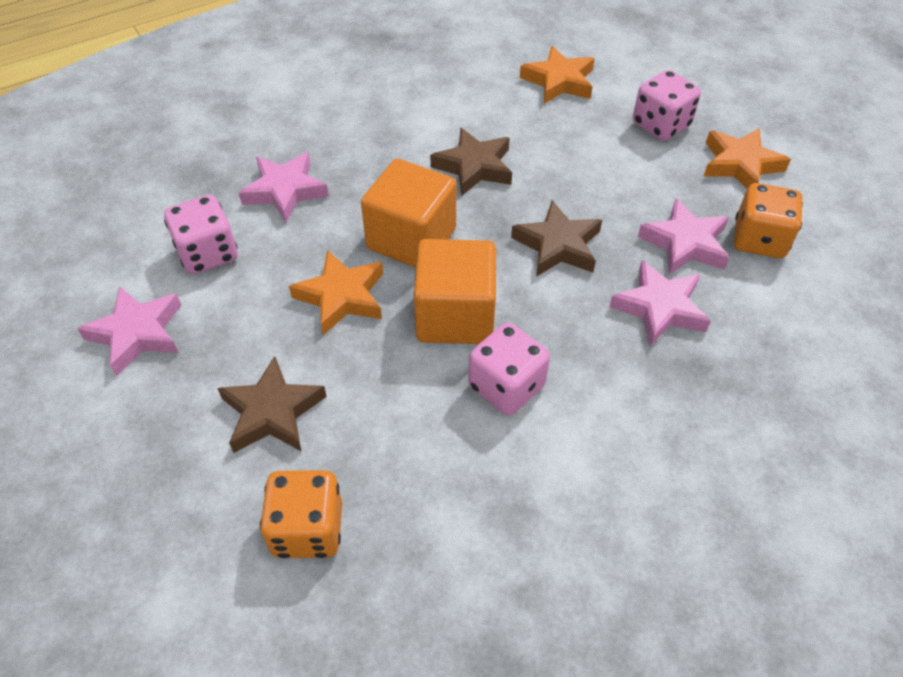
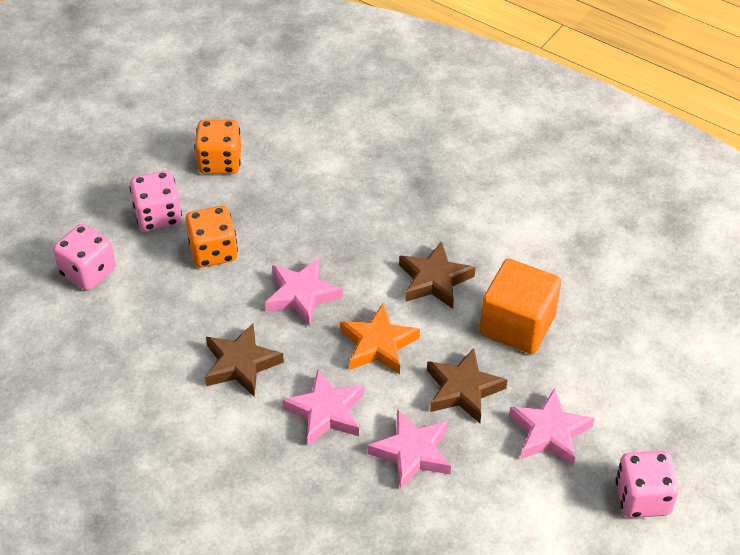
orange cube: [361,159,456,268] [414,239,496,344] = 2 -> [480,258,561,354] = 1
orange star: [289,250,383,335] [520,46,595,104] [703,128,791,189] = 3 -> [340,304,420,374] = 1

